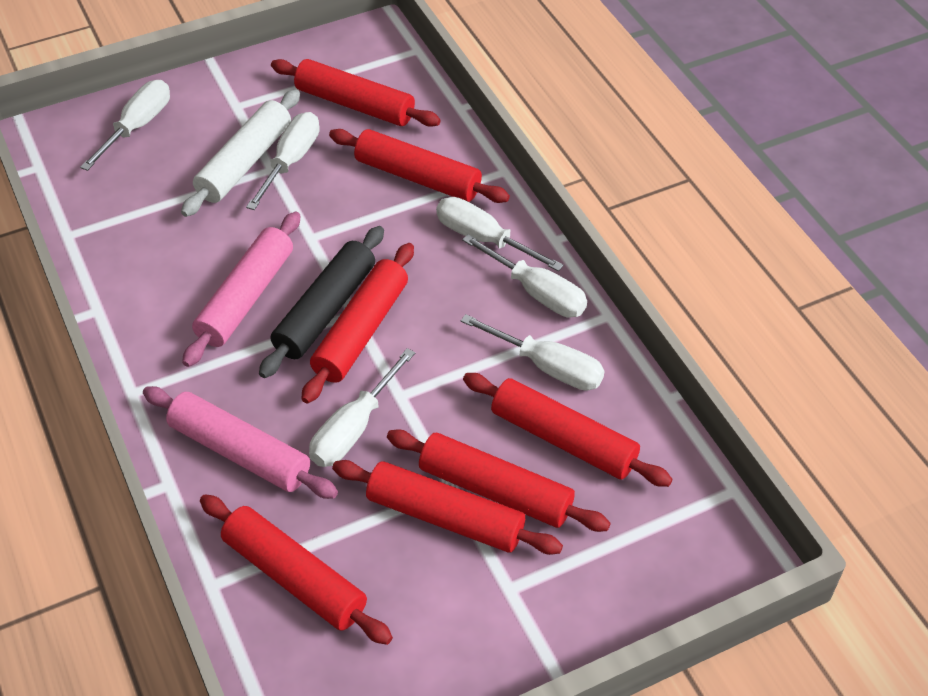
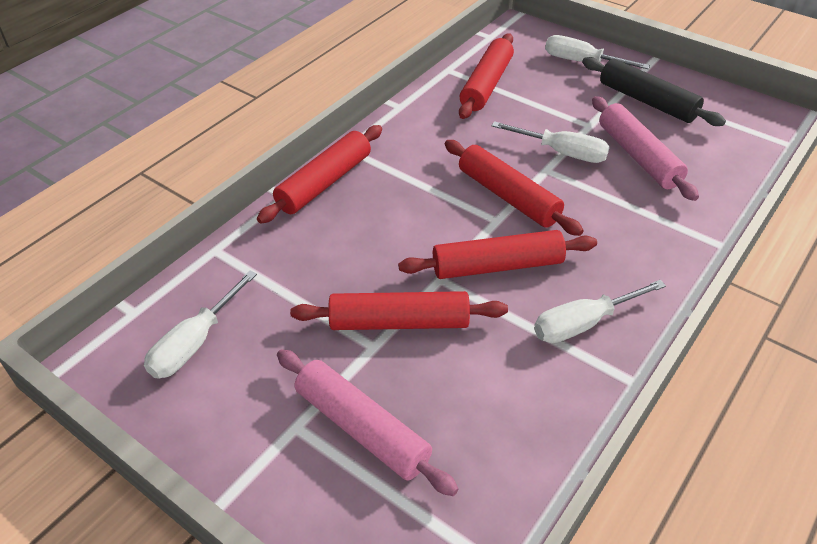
red rolling pin: [200,494,393,645] [271,59,441,127] [301,243,414,403] [329,129,510,203] [332,460,563,555] [387,429,611,532] [463,373,673,487] = 7 -> [257,125,382,224] [290,291,508,330] [398,230,597,279] [445,140,584,236] [459,33,514,119] = 5
white rolling pin: [181,89,300,217] = 1 -> none = 0
white screwdriver: [80,80,170,171] [246,112,320,210] [309,348,415,467] [436,197,564,271] [461,314,605,391] [462,234,587,318] = 6 -> [144,270,257,379] [492,121,610,163] [534,280,666,343] [545,35,650,69] = 4

